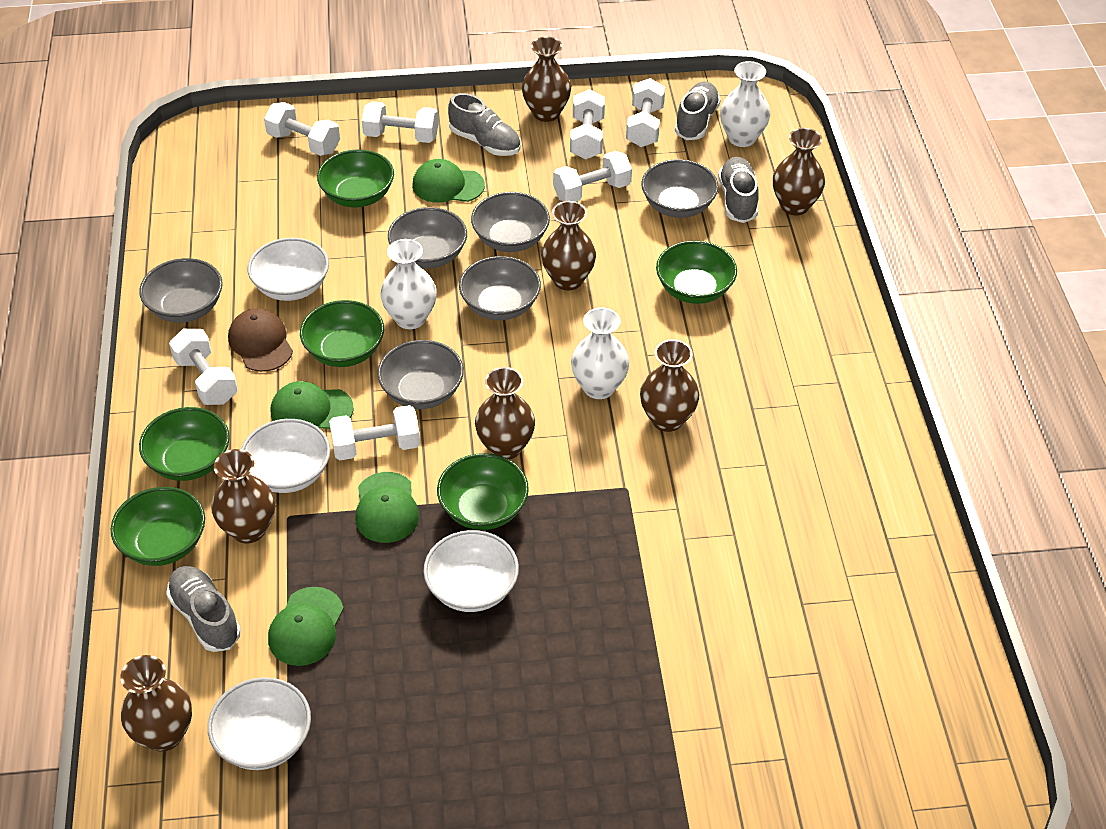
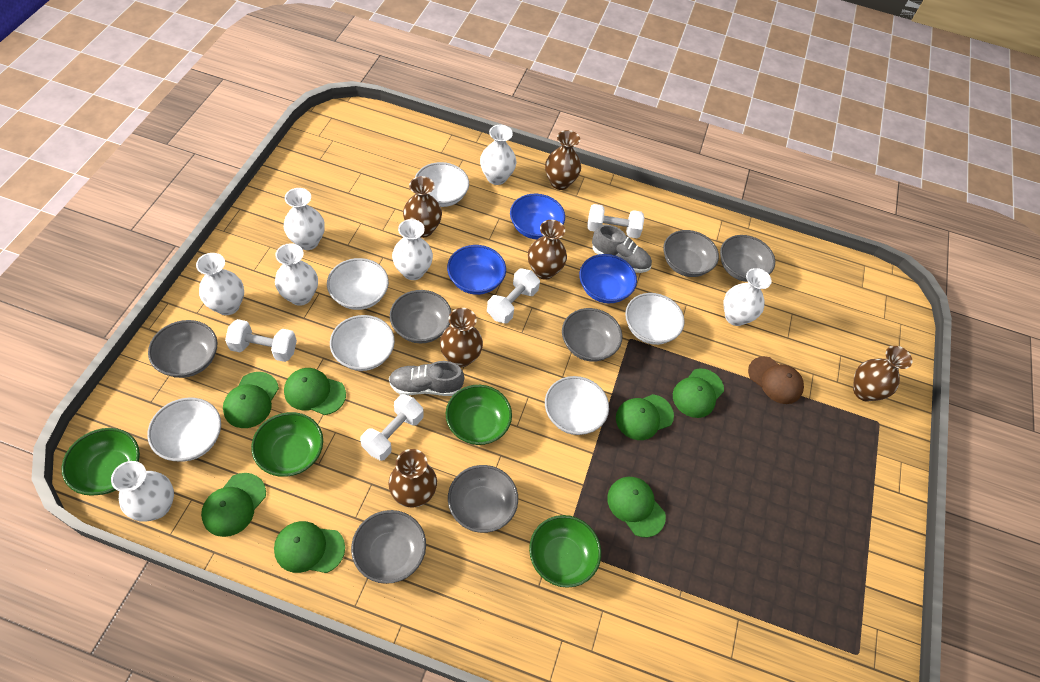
blue bowl: none = 0 -> [447,245,506,295] [510,194,565,240] [579,254,637,303] = 3
brown vase: [120,655,192,752] [211,449,275,543] [475,367,535,460] [522,36,571,122] [541,201,596,290] [640,339,699,432] [773,128,825,215] = 7 -> [388,449,437,507] [403,176,442,238] [440,308,483,368] [528,220,567,280] [545,130,581,190] [853,346,912,402] = 6
green bowl: [111,487,205,566] [139,407,230,481] [300,300,384,367] [317,149,394,208] [437,453,529,530] [656,241,737,304] = 6 -> [61,428,140,496] [251,412,323,477] [446,385,512,445] [529,515,601,588] = 4
green cap: [268,587,344,666] [271,381,354,429] [355,472,419,543] [412,159,485,203] = 4 -> [201,473,266,537] [223,372,279,428] [274,521,345,573] [284,368,346,415] [607,477,666,538] [616,394,674,440] [673,368,724,418] = 7
grey bowl: [139,258,223,323] [378,340,464,409] [388,207,467,268] [459,256,541,320] [471,192,550,252] [641,159,719,218] = 6 -> [148,320,217,378] [351,510,426,584] [390,290,452,343] [448,465,518,533] [562,308,623,362] [663,230,719,277] [720,235,775,282] = 7
grey shoe: [166,566,241,652] [448,93,521,156] [675,82,721,140] [718,157,759,223] = 4 -> [389,361,464,396] [592,225,652,273] = 2
white bowl: [208,677,311,770] [241,419,330,493] [248,238,329,301] [423,530,519,612] = 4 -> [147,398,221,461] [327,258,389,310] [330,315,395,371] [415,162,469,207] [545,376,609,435] [625,293,685,345] = 6
white dumbbell: [169,329,238,405] [264,102,340,156] [329,405,420,460] [362,101,439,143] [553,151,632,202] [570,89,605,159] [626,78,665,147] = 7 -> [225,319,297,362] [360,394,424,461] [487,269,540,323] [587,204,644,238] = 4
white vase: [380,239,437,329] [571,307,629,399] [720,61,770,147] = 3 -> [111,461,174,521] [196,253,244,315] [275,243,318,306] [284,188,325,250] [392,219,433,280] [480,125,517,185] [723,268,772,326] = 7

